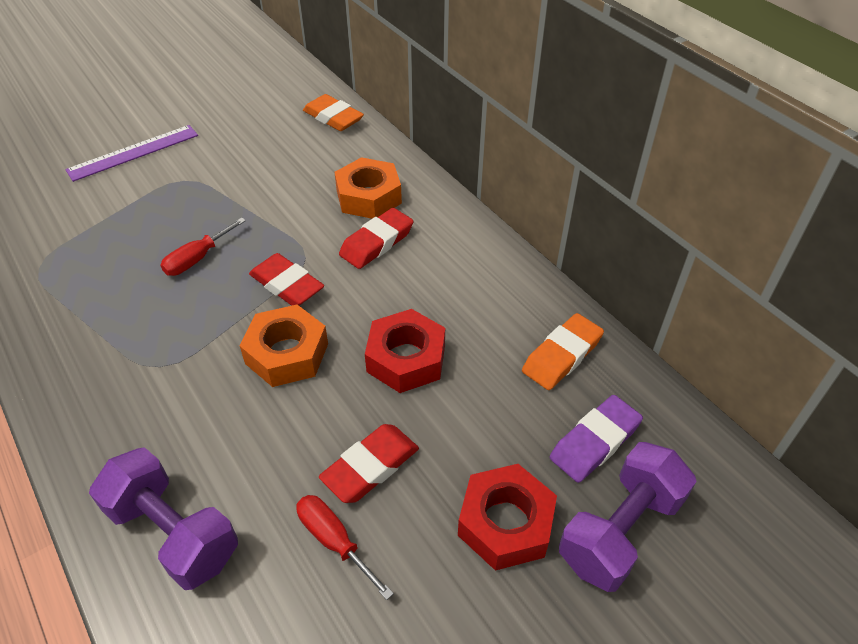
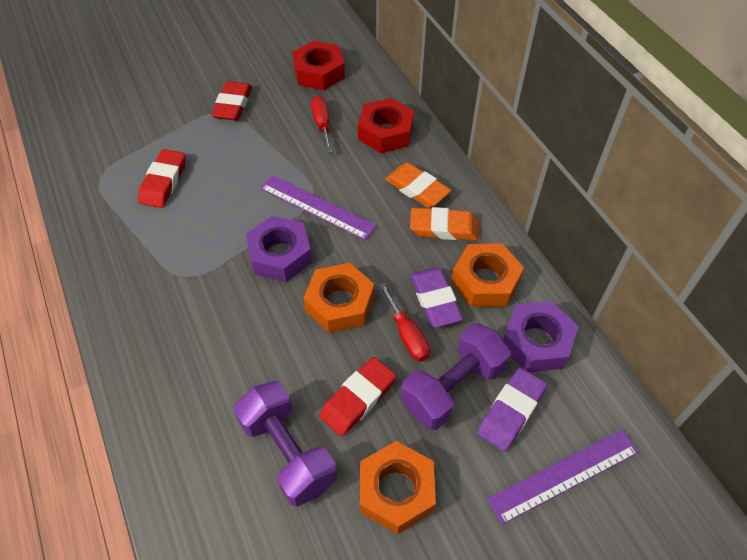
orange nut: [240,305,328,387] [335,157,402,219] = 2 -> [303,263,374,333] [360,441,436,534] [451,244,524,307] = 3
purple eraser: [550,395,643,483] = 1 -> [410,268,463,327] [477,368,547,452] = 2
purple nut: none = 0 -> [246,216,312,282] [503,301,578,372] = 2
purple ruler: [65,125,198,182] = 1 -> [260,175,377,240] [487,430,639,525] = 2

